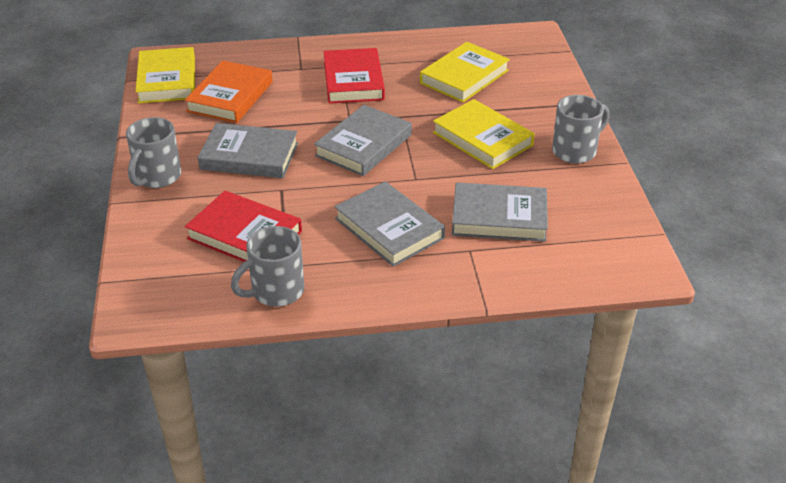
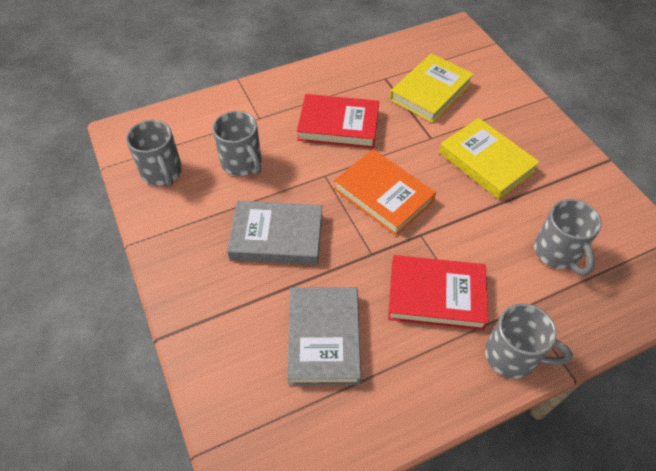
grey book: [197,123,298,178] [314,105,412,176] [335,181,445,267] [452,182,548,242] = 4 -> [227,201,322,264] [287,287,361,385] = 2
grey mug: [126,117,181,188] [231,226,304,307] [552,95,610,164] = 3 -> [126,120,182,186] [212,111,261,176] [485,303,573,379] [534,199,602,276] = 4
yellow book: [135,47,195,103] [420,42,510,103] [433,99,535,169] = 3 -> [390,53,474,123] [439,118,540,199] = 2

